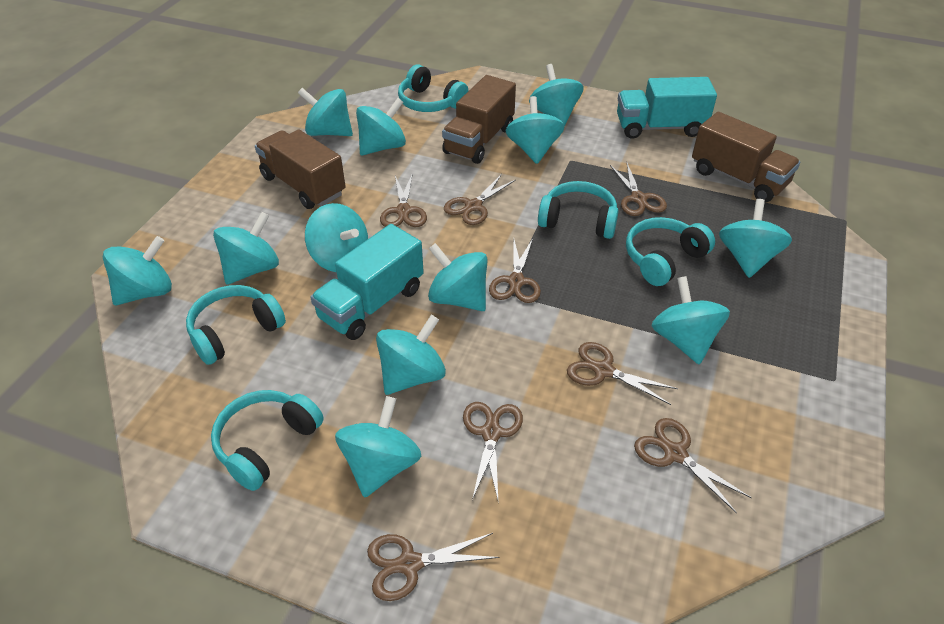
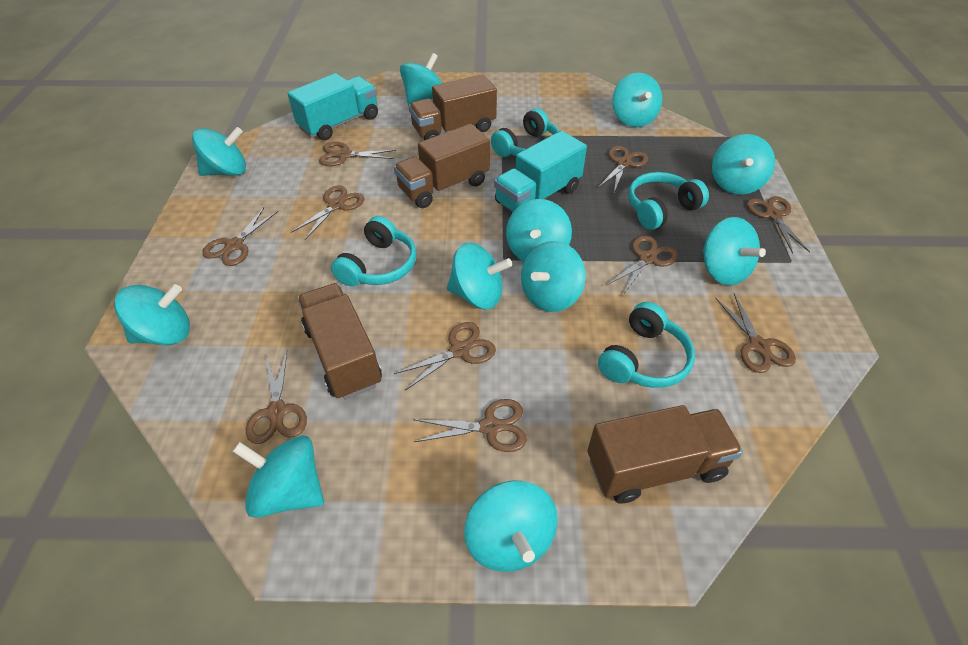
brown scissors: [367,533,500,601] [380,173,427,227] [444,174,516,225] [463,402,523,500] [489,238,541,303] [567,342,678,405] [610,163,667,216] [634,418,752,513] = 8 -> [202,208,278,266] [246,351,307,444] [291,185,364,240] [319,142,396,166] [394,322,496,390] [414,399,527,452] [598,146,648,192] [606,235,678,296] [715,294,796,373] [746,196,810,254] = 10
brown truck: [255,130,346,209] [442,75,516,164] [692,112,800,203] = 3 -> [297,283,382,400] [394,124,490,208] [409,74,497,140] [587,405,743,504] = 4
turquoise headphones: [186,285,286,365] [211,390,324,491] [398,64,469,112] [538,181,619,239] [626,217,715,286] = 5 -> [331,216,416,286] [491,108,559,157] [598,302,695,388] [628,172,709,230] = 4
turquoise spinning top: [103,236,172,305] [213,212,279,285] [298,88,353,136] [305,203,368,272] [335,396,421,498] [356,98,406,155] [376,315,446,395] [428,243,488,311] [506,96,565,164] [529,64,583,126] [652,276,730,364] [719,199,792,278] = 12 -> [114,284,190,345] [192,127,246,176] [232,435,324,518] [400,53,443,106] [447,243,512,309] [464,481,558,572] [506,199,572,262] [521,241,586,312] [612,73,662,127] [703,217,766,285] [712,134,775,195] = 11

